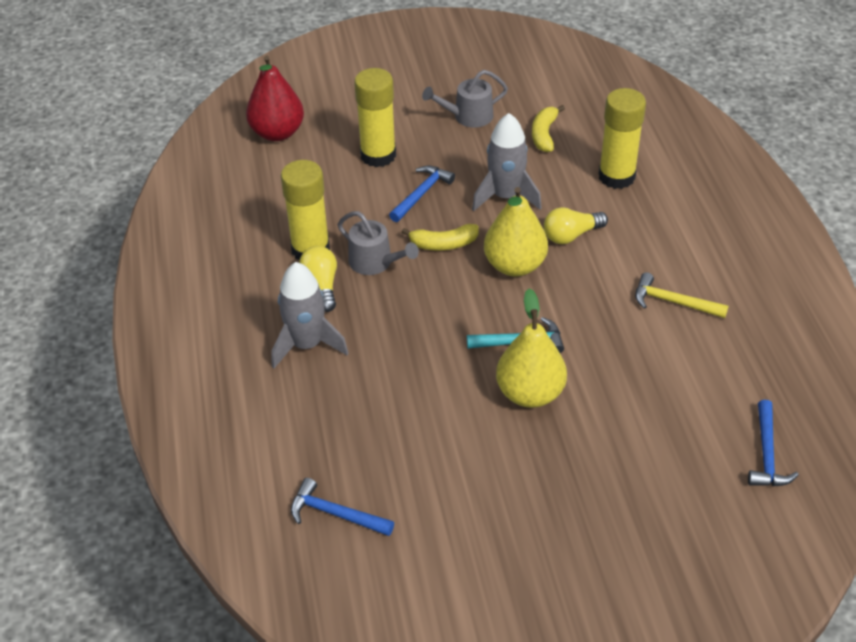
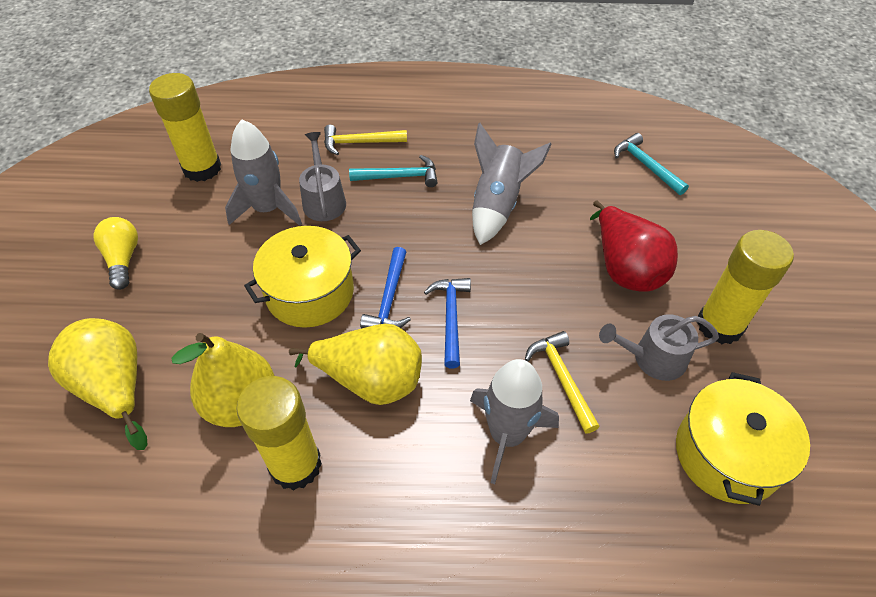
blue hammer: [291,478,394,536] [389,166,455,222] [748,400,799,486] = 3 -> [360,247,411,329] [424,278,471,368] = 2
grey rocket: [272,262,348,368] [472,113,542,211] = 2 -> [225,120,302,226] [470,359,559,484] [472,123,552,245] = 3
turquoise hammer: [467,317,564,353] = 1 -> [349,155,437,187] [614,133,689,195] = 2
yellow banana: [402,224,479,251] [532,105,565,152] = 2 -> none = 0
yellow hammer: [635,272,729,318] = 1 -> [324,125,407,155] [525,331,599,433] = 2
yellow light bulb: [299,246,337,312] [544,207,608,244] = 2 -> [94,217,138,290] = 1
yellow pear: [484,187,548,277] [496,288,567,408] = 2 -> [48,318,148,450] [171,333,275,427] [289,324,422,405] = 3
yellow pot: none = 0 -> [244,226,361,328] [676,372,810,506] = 2

